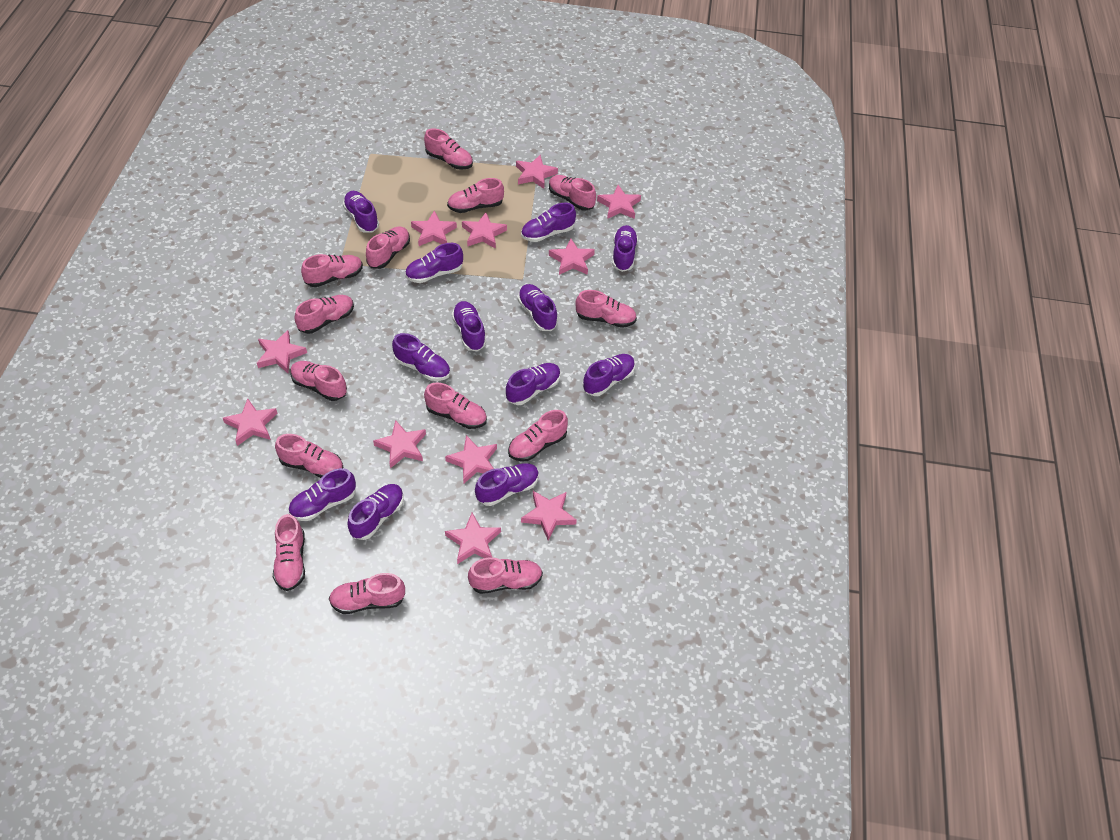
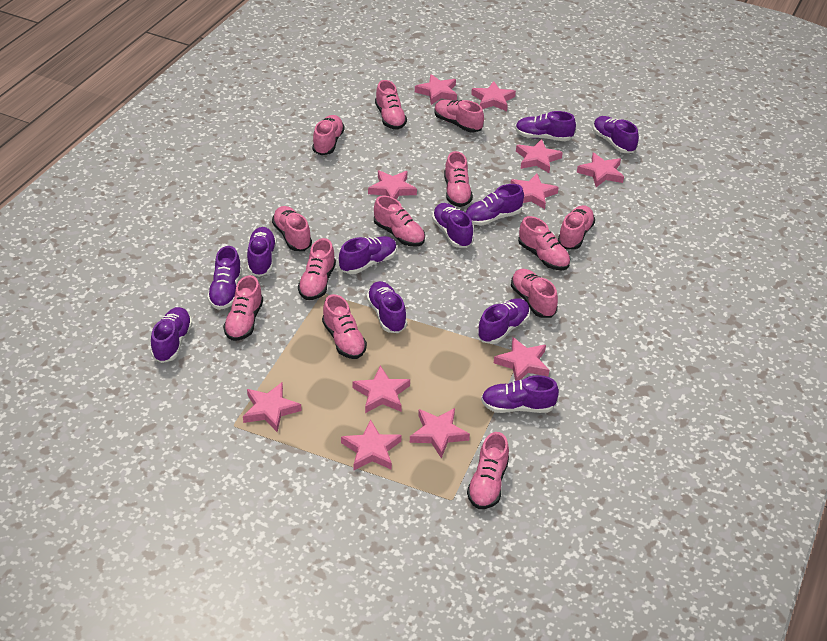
pink shoe: [273,514,305,591] [275,434,343,478] [291,361,347,401] [295,295,354,334] [301,254,363,287] [329,573,405,614] [366,226,410,269] [424,128,473,170] [424,382,487,429] [447,178,504,213] [468,557,543,594] [508,410,568,461] [549,175,596,211] [576,290,637,328] = 14 -> [223,275,263,341] [272,206,312,251] [298,238,336,300] [312,115,345,155] [322,294,367,359] [374,195,425,246] [375,80,407,130] [434,100,484,133] [444,151,473,207] [467,432,509,509] [511,269,558,318] [518,216,570,270] [558,205,595,249] = 13
purple shoe: [288,468,356,521] [343,191,379,233] [347,484,404,540] [392,333,450,381] [405,243,463,283] [452,301,486,351] [475,463,539,506] [506,363,561,405] [518,284,558,331] [521,203,576,242] [583,354,635,396] [612,225,638,272] = 12 -> [151,307,192,363] [207,246,242,310] [247,227,276,277] [339,236,397,274] [366,281,407,333] [432,203,474,248] [465,184,524,226] [477,298,530,344] [481,375,559,413] [515,111,576,141] [593,116,639,153] = 11

